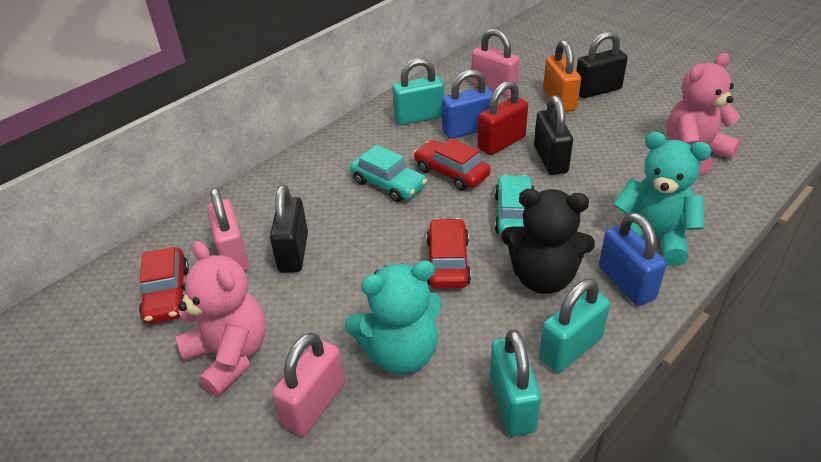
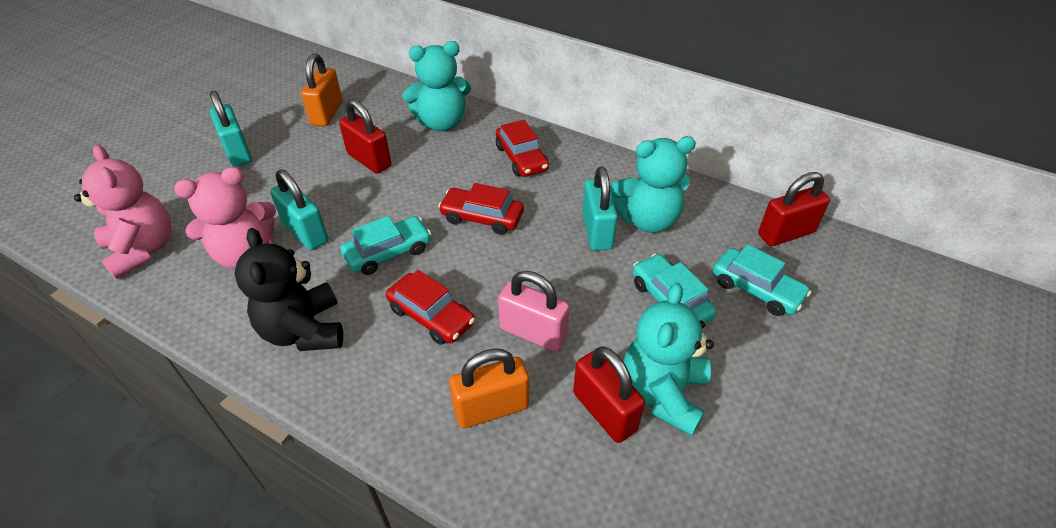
black padlock: [270,185,308,273] [534,95,573,175] [576,31,628,98] = 3 -> none = 0
blue padlock: [442,70,493,139] [599,212,667,306] = 2 -> none = 0
orange padlock: [543,40,581,112] = 1 -> [301,53,343,126] [449,349,529,428] = 2
pink padlock: [207,188,249,271] [272,333,345,436] [471,29,520,96] = 3 -> [498,271,570,352] = 1
red padlock: [478,81,528,155] = 1 -> [339,99,391,174] [573,346,645,443] [758,172,830,246] = 3
turquoise car: [350,145,427,202] [495,175,534,236] = 2 -> [341,216,431,275] [633,254,716,323] [713,244,811,316] = 3
turquoise teddy bear: [345,260,442,374] [613,132,711,266] = 2 -> [402,41,471,131] [610,136,696,233] [623,283,714,436] = 3

